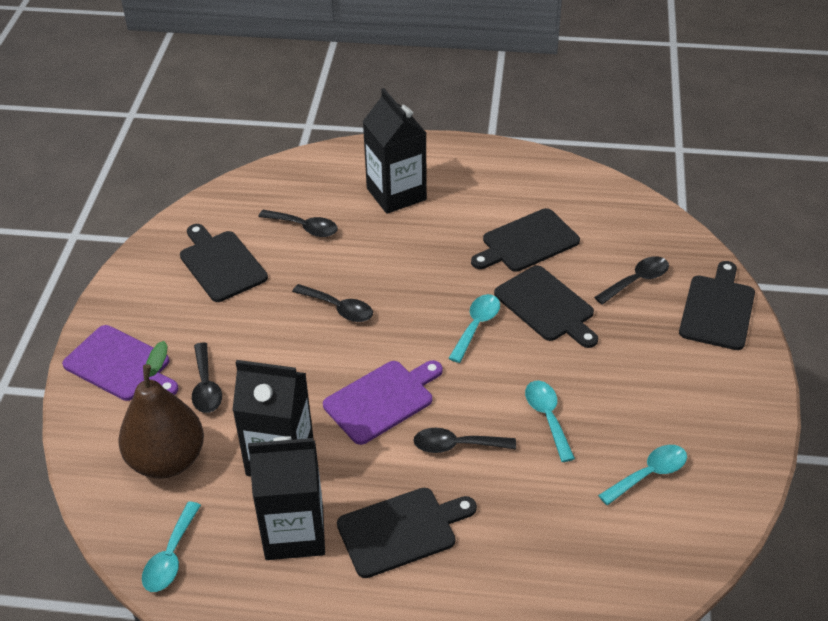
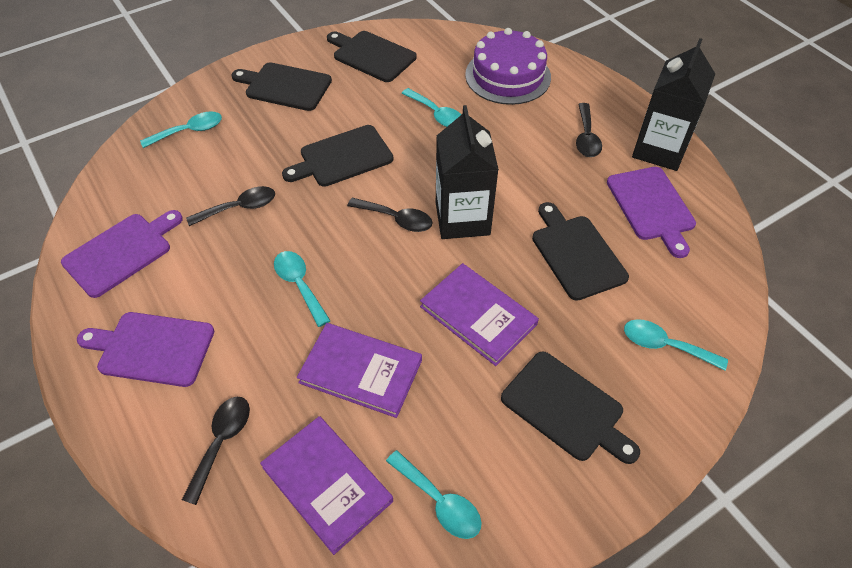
black carton: [232,360,314,477] [248,437,325,560] [363,88,427,214] = 3 -> [436,105,499,239] [632,38,715,171] = 2
black spoon: [192,342,222,413] [258,210,338,237] [292,284,373,322] [413,428,516,453] [594,256,669,305] = 5 -> [182,397,250,505] [186,186,275,226] [347,198,433,232] [576,103,602,157] = 4
brown pear: [118,341,204,479] = 1 -> none = 0
purple book: none = 0 -> [260,416,393,555] [297,323,422,418] [420,263,539,366] = 3
purple cake: none = 0 -> [465,28,551,105] = 1
purple cutting board: [62,325,178,401] [323,360,443,445] = 2 -> [61,210,183,298] [77,312,214,387] [607,167,696,258] = 3
turquoise spoon: [142,502,201,592] [448,294,500,363] [525,381,575,462] [598,445,687,505] = 4 -> [140,112,222,148] [274,251,331,327] [386,450,482,539] [401,88,461,127] [624,319,728,371] = 5

